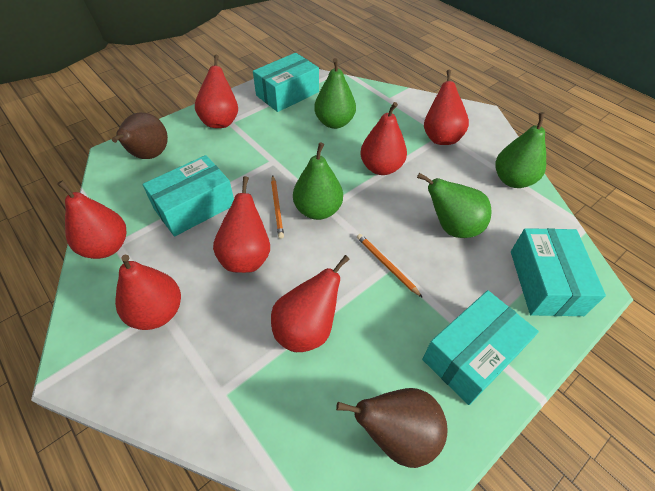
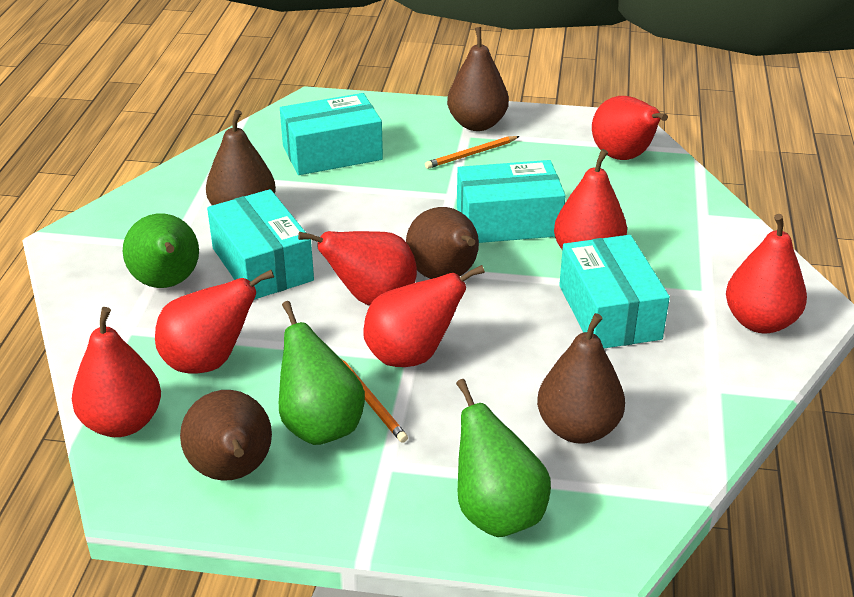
brown pear: [112,113,168,159] [336,388,448,468] = 2 -> [180,390,272,481] [206,110,276,205] [406,207,479,279] [447,27,509,131] [537,313,625,443] = 5
green pear: [293,142,343,220] [314,58,356,129] [417,173,491,238] [496,112,546,188] = 4 -> [123,213,199,288] [279,301,365,445] [456,379,551,537] = 3

